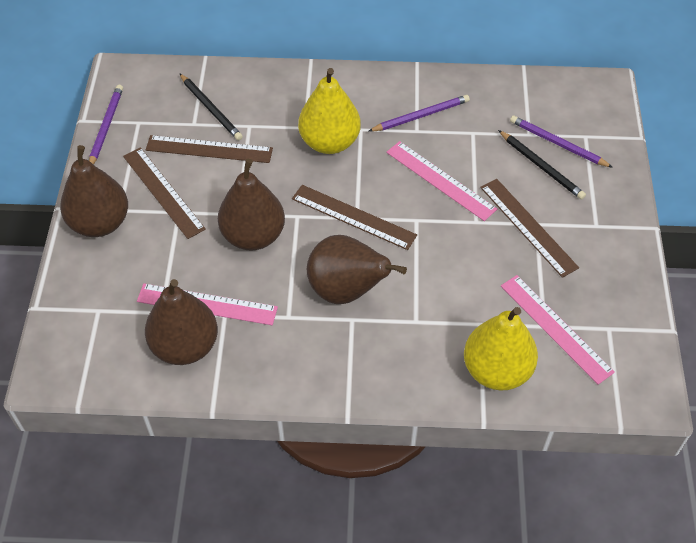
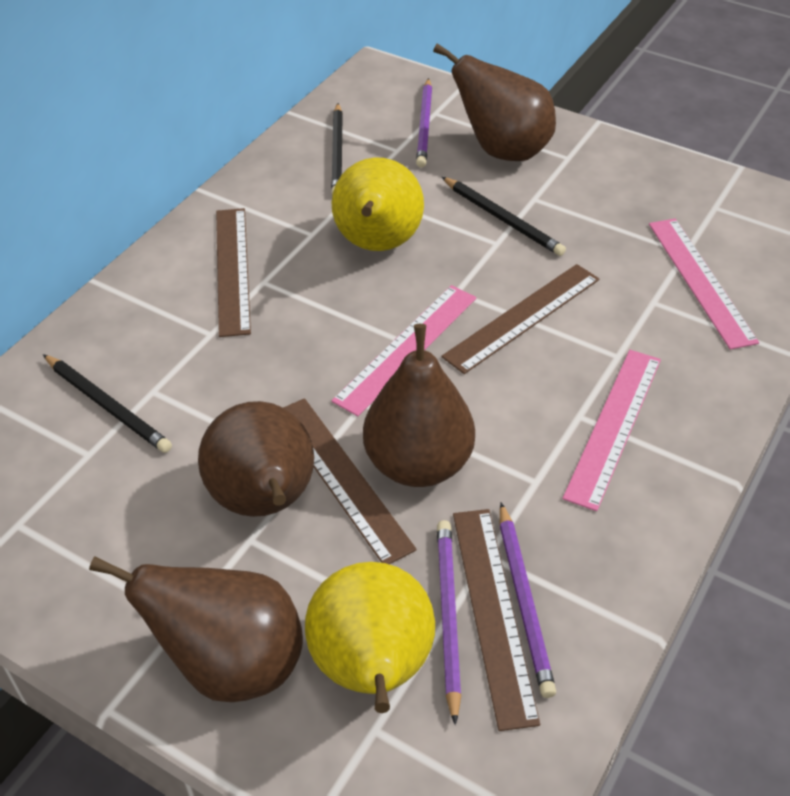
black pencil: [179,73,243,140] [498,130,586,199] = 2 -> [43,354,172,453] [331,103,343,195] [442,177,566,256] = 3

